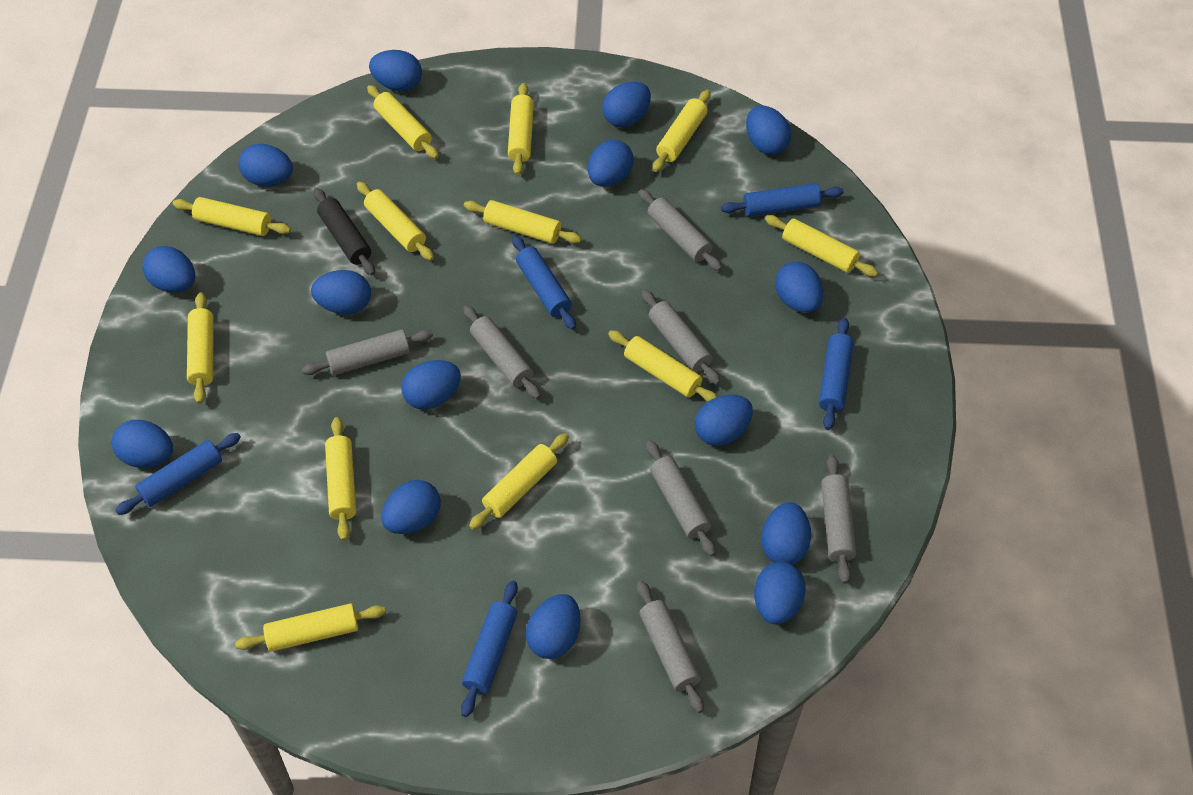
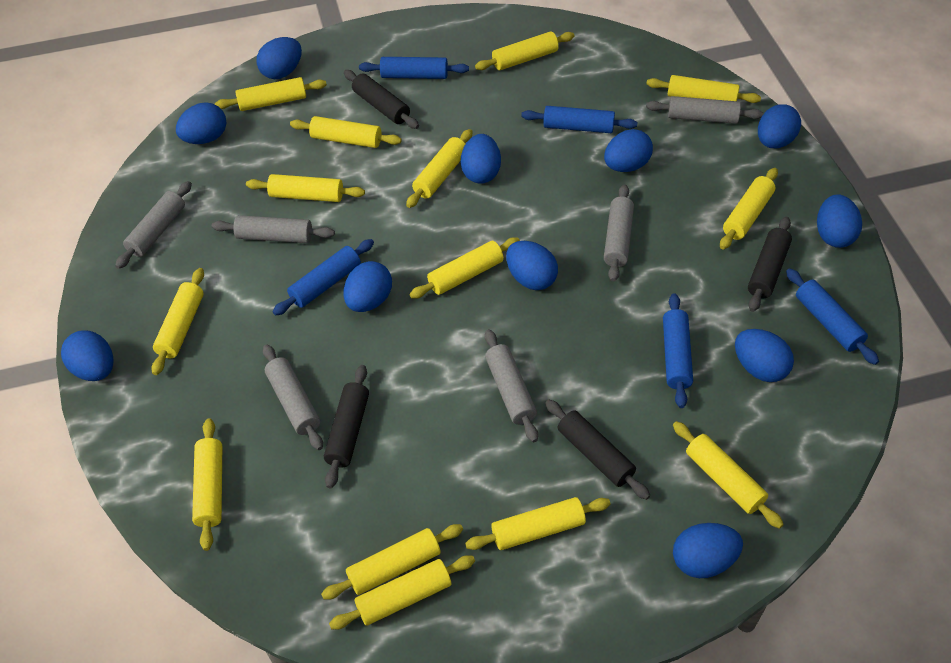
black rolling pin: [314,188,375,276] = 1 -> [324,365,369,488] [344,70,419,129] [545,400,650,500] [748,217,792,312] = 4
blue egg: [112,420,173,468] [142,246,195,293] [239,144,293,186] [311,270,371,315] [369,50,422,91] [381,480,441,534] [401,360,461,409] [526,594,581,659] [588,140,634,187] [602,82,651,127] [695,395,753,446] [746,106,791,155] [754,562,806,624] [761,502,811,565] [775,262,823,313] = 15 -> [61,330,114,381] [176,102,226,144] [256,37,302,79] [344,261,392,312] [461,134,501,184] [506,241,558,290] [604,129,653,172] [673,523,743,578] [735,329,794,382] [758,104,801,148] [817,194,862,248] = 11
grey rolling pin: [302,329,433,375] [463,305,541,399] [637,581,704,713] [639,189,722,271] [641,290,721,385] [647,440,716,556] [821,455,856,584] = 7 -> [115,181,192,269] [212,215,335,243] [263,344,323,450] [485,329,538,442] [604,184,634,282] [646,96,763,124] = 6
yellow rolling pin: [173,197,291,236] [187,293,214,404] [235,603,386,652] [325,417,356,541] [357,182,434,261] [367,85,439,159] [464,200,582,244] [469,433,569,530] [508,83,534,175] [608,330,718,402] [653,90,711,172] [765,215,878,277] = 12 -> [151,268,204,375] [192,418,222,551] [215,77,327,111] [246,174,365,202] [290,116,402,148] [321,524,463,600] [329,555,475,630] [406,129,473,208] [410,237,520,299] [465,497,610,550] [475,32,575,70] [647,75,761,103] [673,421,784,529] [720,168,778,250] = 14

